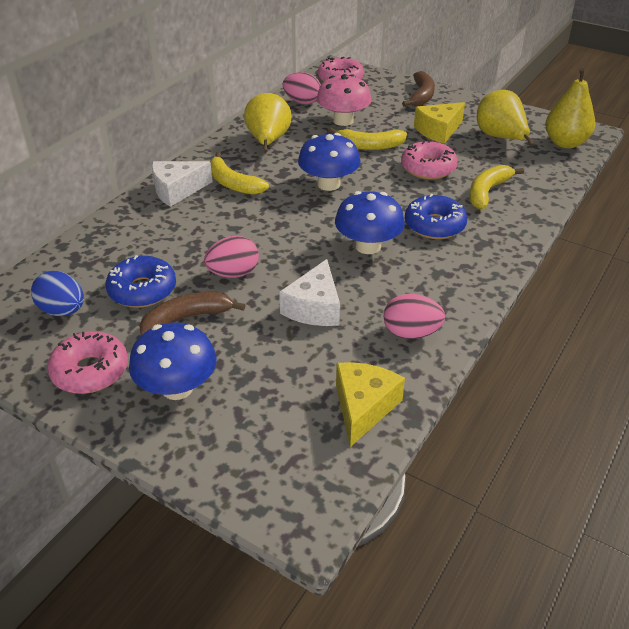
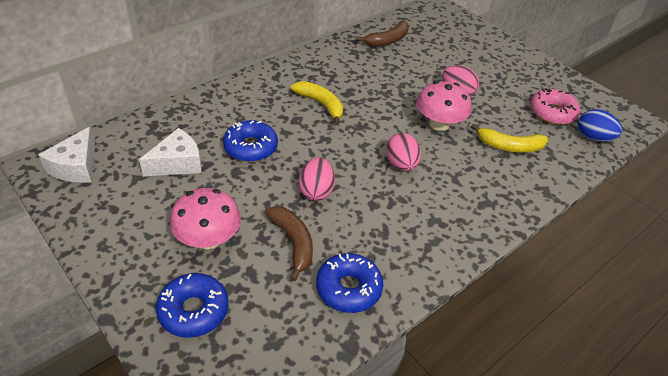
blue donut: [106,255,176,308] [405,194,467,239] = 2 -> [156,273,229,338] [223,120,278,162] [316,253,383,313] = 3
blue mushroom: [129,322,217,400] [298,133,360,191] [335,191,405,254] = 3 -> none = 0
pink donut: [47,331,128,394] [318,57,364,82] [401,140,458,179] = 3 -> [530,88,580,125] = 1
pink mushroom: [317,74,372,126] = 1 -> [170,188,241,249] [417,81,471,131] = 2
yellow banana: [210,152,269,195] [328,128,407,150] [469,165,524,209] = 3 -> [291,81,343,125] [471,124,548,153] = 2
yellow cheese: [336,362,405,447] [414,102,465,144] = 2 -> none = 0
yellow pear: [244,93,292,152] [477,90,534,146] [545,68,596,148] = 3 -> none = 0

